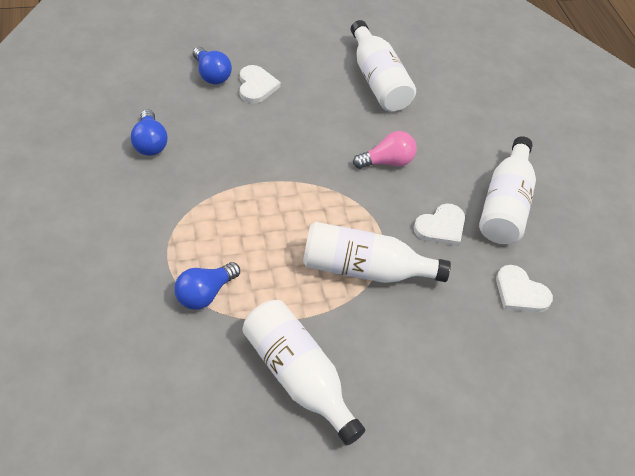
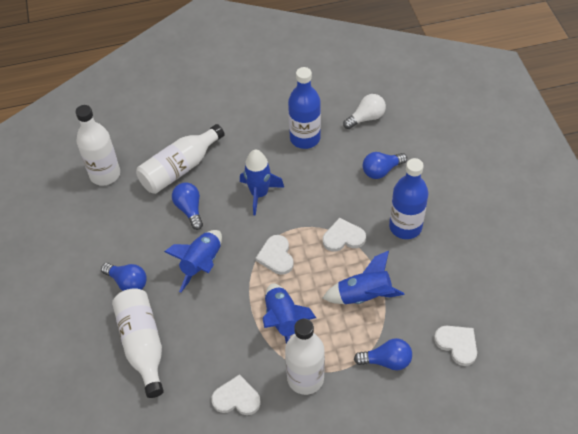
blue bottle: none = 0 -> [288,67,321,149] [389,158,428,239] = 2
blue light bulb: [131,109,167,156] [174,262,240,310] [193,47,232,85] = 3 -> [101,263,147,291] [172,182,203,230] [354,338,412,370] [363,152,407,179] = 4
blue rocket: none = 0 -> [164,230,222,292] [240,150,284,216] [263,283,316,344] [322,251,405,304] = 4
pink light bulb: [353,131,417,169] = 1 -> none = 0
white heart: [240,65,281,104] [414,204,465,246] [496,265,553,313] = 3 -> [211,374,261,415] [256,235,293,275] [323,218,366,252] [434,326,477,366] = 4
white light bulb: none = 0 -> [343,94,386,129] = 1

